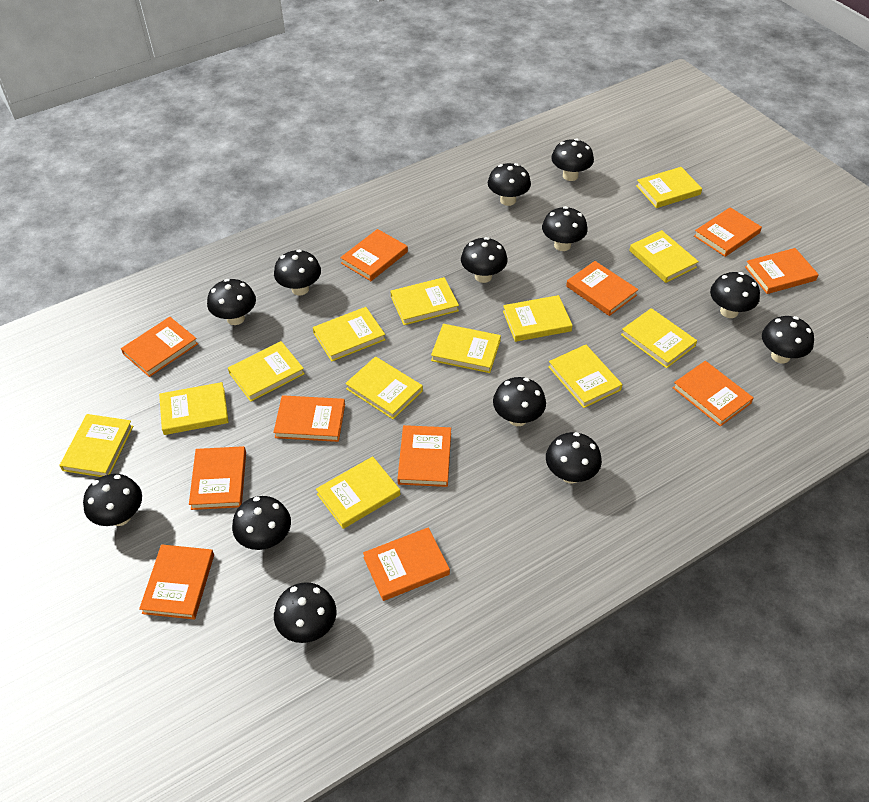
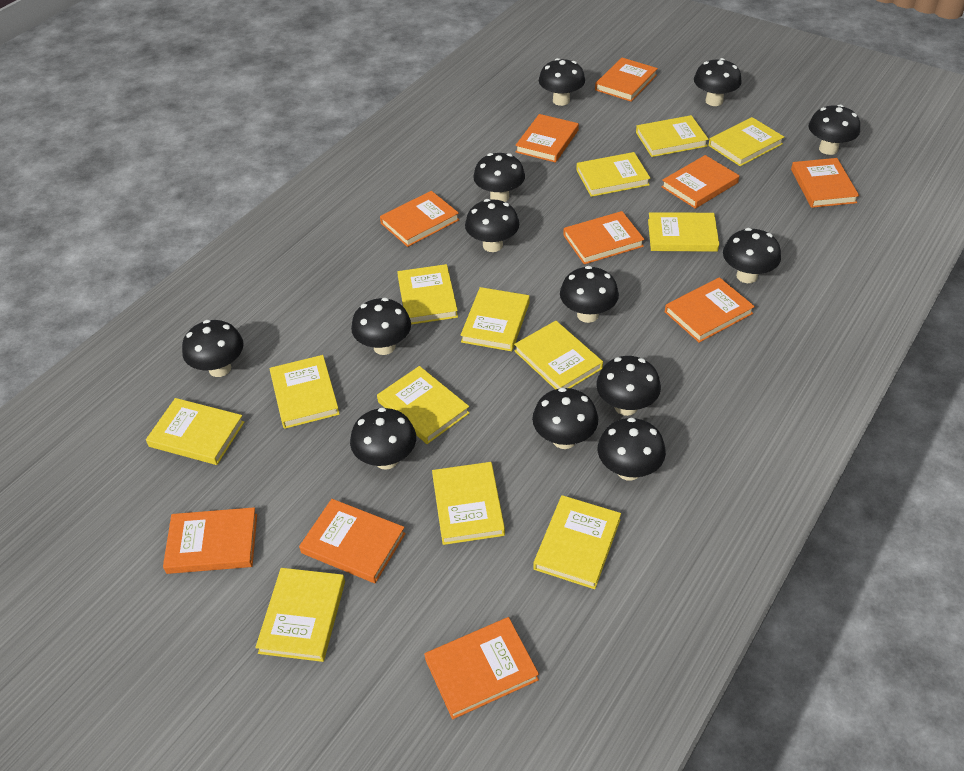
orange book: [121,317,198,377] [139,544,214,620] [189,446,246,510] [273,395,345,442] [340,229,408,281] [363,527,450,601] [397,425,451,487] [566,261,638,316] [673,361,753,426] [694,207,762,257] [745,248,819,294] = 11 -> [163,507,257,574] [299,499,406,583] [380,191,459,247] [424,617,539,719] [515,114,579,163] [563,211,645,264] [595,58,658,102] [661,155,739,209] [665,277,755,343] [791,158,859,208] = 10

